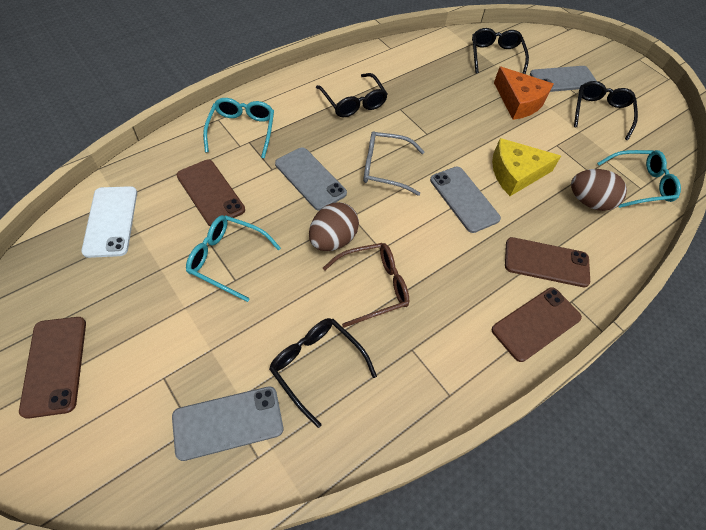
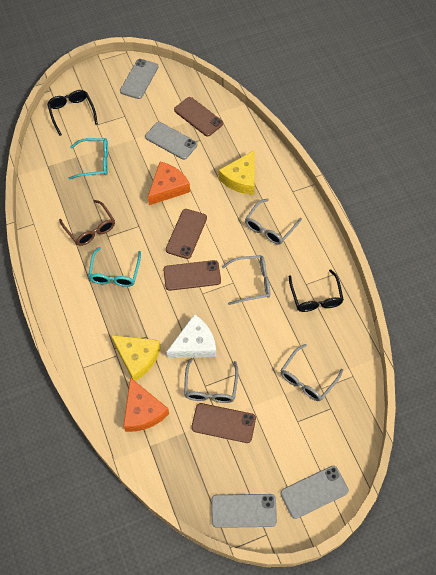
black glasses: [269,318,377,428] [316,73,388,117] [472,28,529,74] [574,81,638,140] = 4 -> [47,90,98,136] [289,269,344,312] = 2
brown egg: [309,202,359,251] [571,169,627,211] = 2 -> none = 0
grey glasses: [363,131,424,196] = 1 -> [184,358,238,403] [222,255,270,305] [245,199,302,245] [280,344,343,401] = 4
orange cheese: [494,66,553,120] = 1 -> [123,377,169,432] [148,162,190,205] = 2
turquoise glasses: [186,215,281,302] [203,98,274,159] [597,150,681,208] = 3 -> [68,138,108,180] [88,247,141,287] = 2
white cheese: none = 0 -> [167,314,216,358] = 1
white phone: [81,186,137,258] = 1 -> none = 0
yellow cheese: [492,138,561,196] = 1 -> [111,335,161,381] [219,151,255,195] = 2

